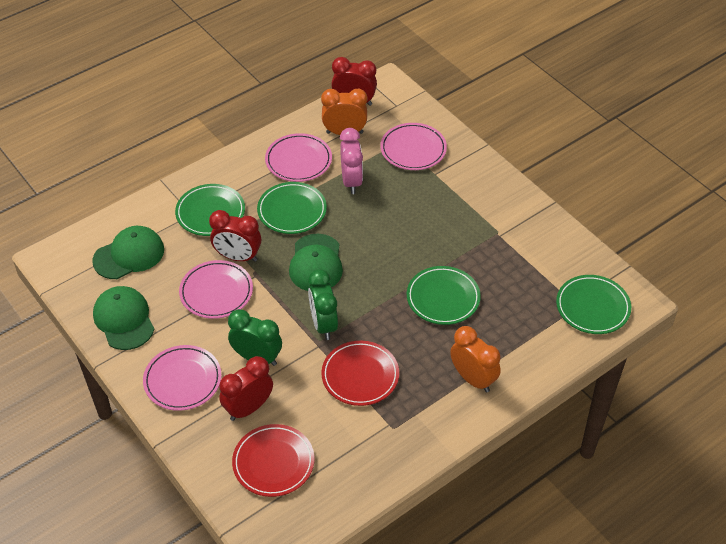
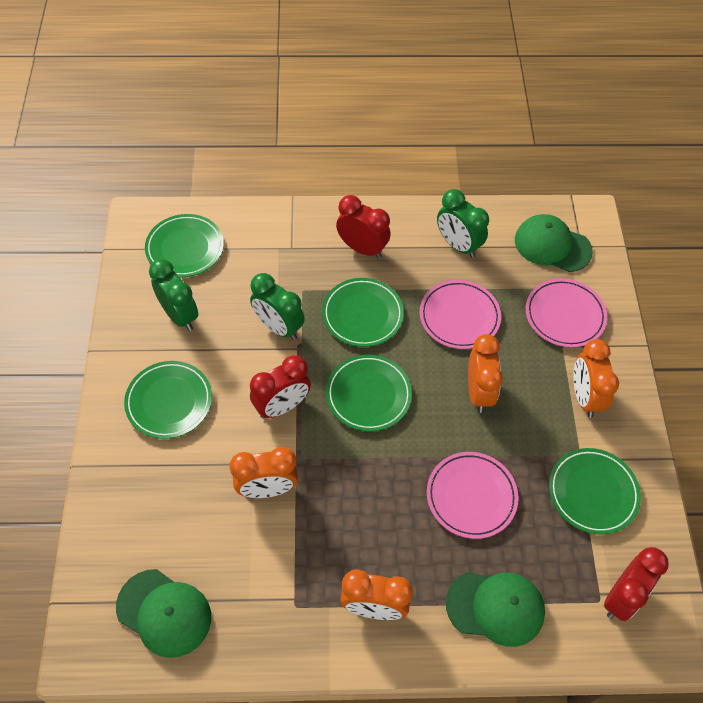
green clock: [228,309,282,366] [308,269,338,340] = 2 -> [149,259,198,331] [250,273,305,340] [437,189,489,258] = 3
green plate: [175,184,245,236] [257,182,327,234] [407,266,481,325] [556,275,631,334] = 4 -> [124,361,212,439] [145,214,224,277] [322,278,404,347] [326,355,412,431] [549,448,641,535] = 5
orange clock: [321,89,367,135] [450,326,501,393] = 2 -> [230,447,298,498] [340,569,413,620] [468,334,503,413] [573,339,619,418] = 4
pink clock: [340,128,363,194] = 1 -> none = 0
pink plate: [143,345,222,411] [179,260,253,319] [265,133,332,182] [380,123,447,170] = 4 -> [420,280,501,349] [427,452,518,539] [526,278,607,347] = 3
red plate: [232,424,314,497] [321,341,399,406] = 2 -> none = 0

